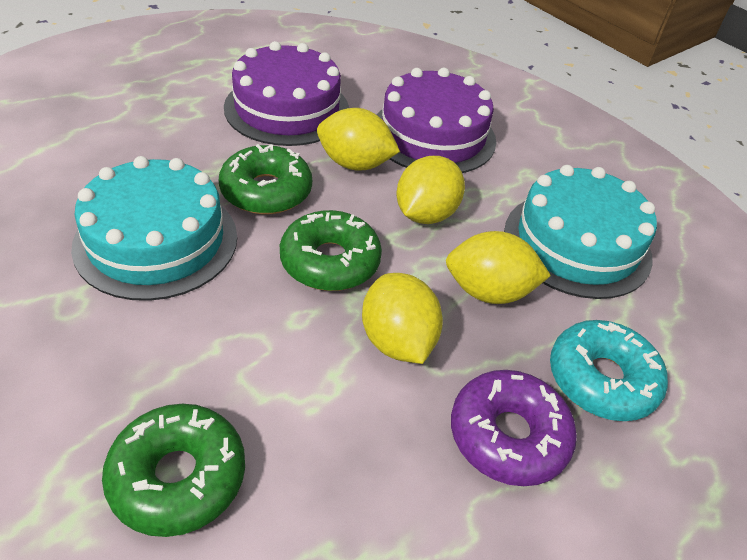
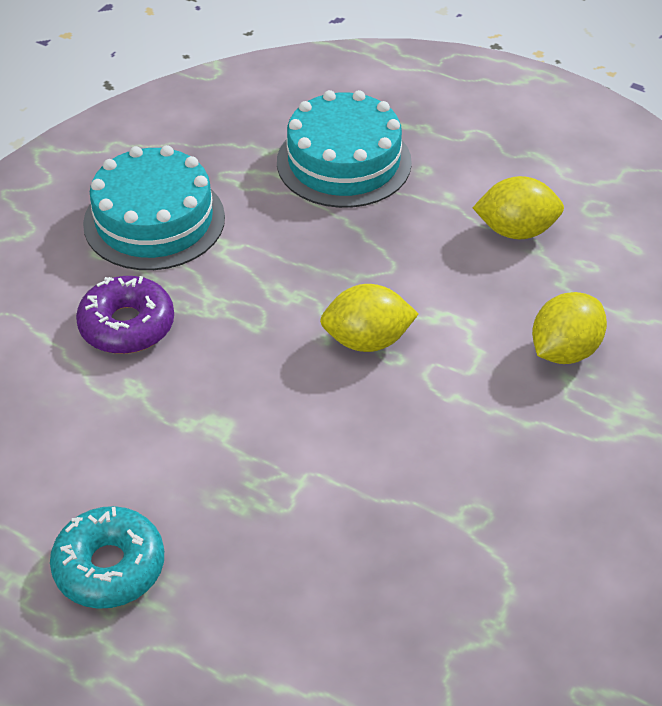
green donut: [102,404,245,537] [219,144,312,214] [280,210,382,291] = 3 -> none = 0
purple cake: [224,41,349,146] [377,68,496,173] = 2 -> none = 0
yellow lemon: [317,108,400,171] [362,273,443,364] [396,156,465,224] [446,231,551,304] = 4 -> [320,284,418,352] [473,176,564,239] [532,292,607,364] = 3

